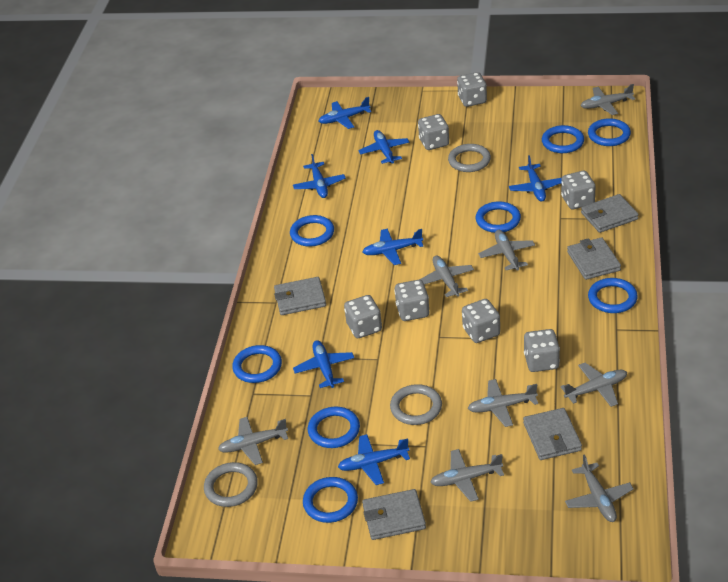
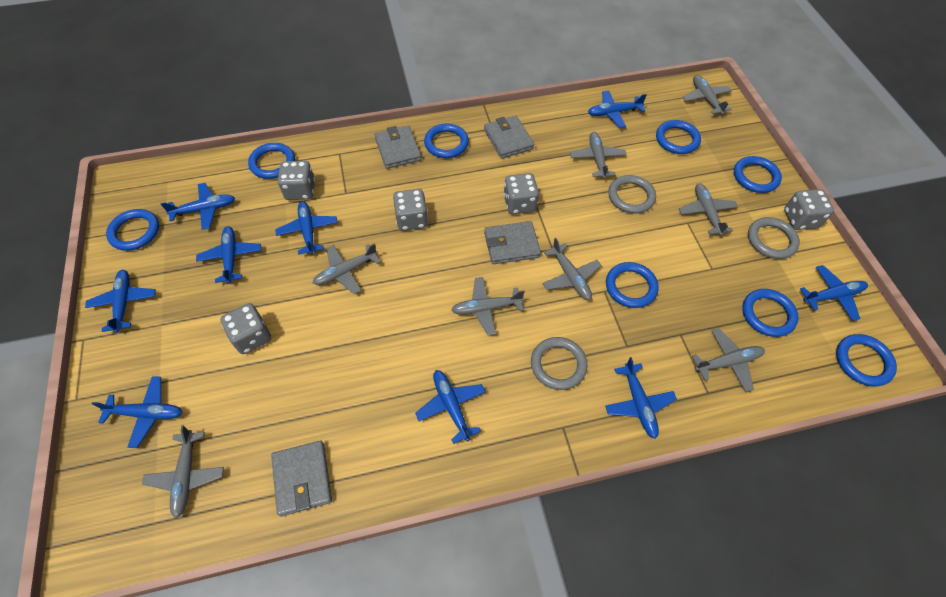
blue plane: [293,154,346,198] [293,340,354,388] [319,97,372,129] [338,434,410,485] [358,130,409,164] [362,229,423,265] [509,155,562,202] = 7 -> [85,270,156,333] [92,376,183,448] [160,183,235,230] [196,226,261,284] [275,201,338,255] [415,370,485,444] [588,90,647,128] [605,357,677,439] [800,265,868,321] = 9
grey dice: [344,295,382,338] [394,280,429,321] [418,114,449,150] [457,72,487,107] [462,299,500,343] [524,329,560,372] [561,171,595,209] = 7 -> [220,303,271,354] [278,161,315,200] [393,189,428,231] [503,173,539,214] [784,189,834,230] = 5
grey wallet: [274,277,326,315] [362,489,426,540] [523,408,582,460] [567,237,621,280] [581,194,639,233] = 5 -> [271,441,332,516] [375,125,421,169] [484,116,534,159] [484,221,541,264] = 4

